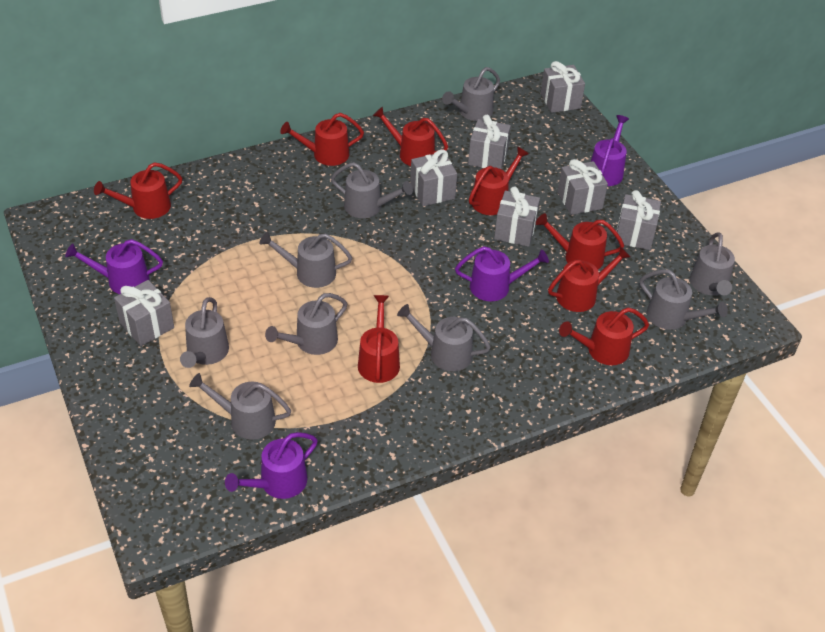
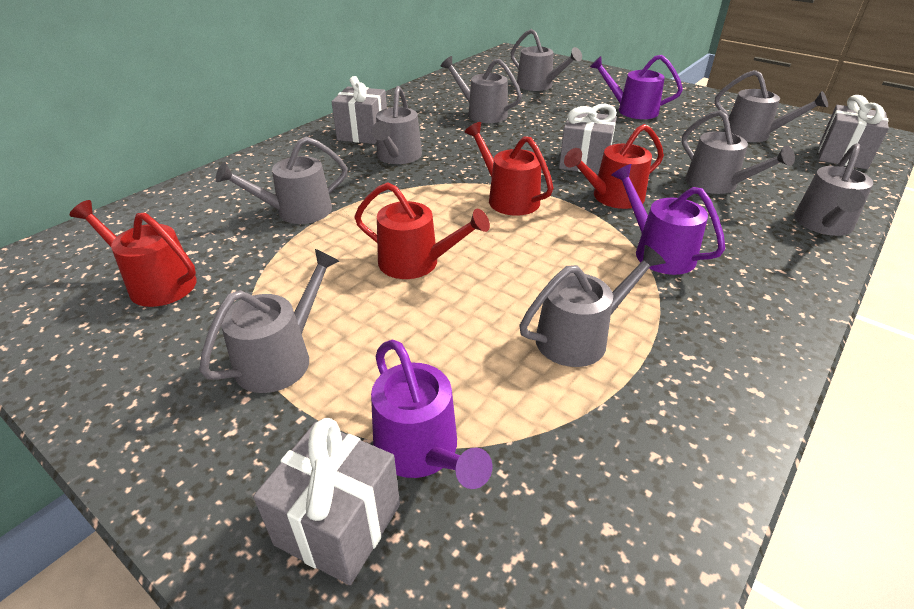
grey gift: [114,280,174,346] [410,149,457,206] [468,115,511,169] [494,186,540,247] [541,61,585,113] [558,159,608,215] [615,190,661,250] = 7 -> [253,418,400,585] [332,76,387,144] [559,104,617,174] [818,95,889,169] = 4
purple watering can: [65,239,163,294] [225,432,318,499] [455,246,549,301] [591,115,629,186] = 4 -> [371,339,492,489] [590,55,683,119] [611,164,725,275] = 3
red watering can: [94,162,182,219] [280,113,364,166] [358,295,400,383] [373,107,448,166] [469,147,529,215] [536,213,624,269] [548,246,630,312] [559,307,649,365] = 8 -> [70,200,197,307] [354,182,490,279] [464,122,553,216] [564,124,664,209] = 4

